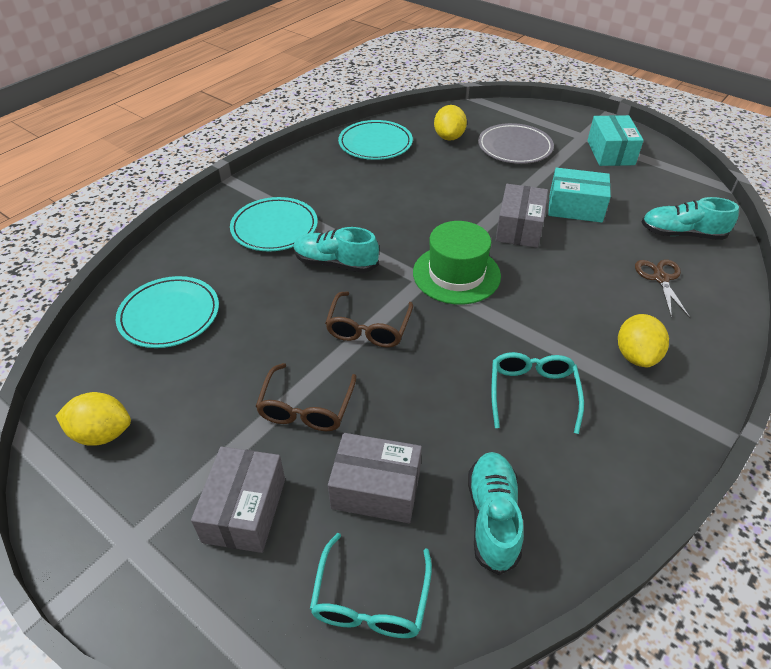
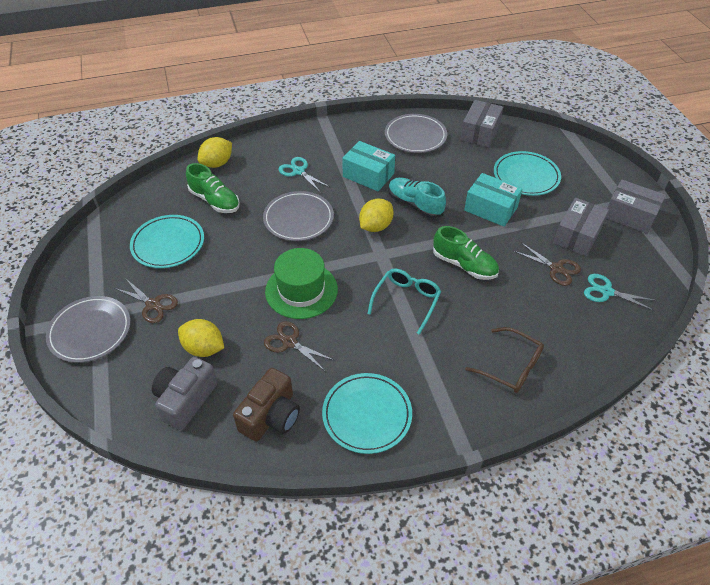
brown camera: none = 0 -> [233,368,300,441] = 1
brown glasses: [256,363,357,431] [325,291,413,348] = 2 -> [465,327,544,393] = 1
brown scissors: [635,260,690,318] = 1 -> [115,278,178,323] [264,321,335,371] [514,243,581,286] = 3
green shoe: none = 0 -> [186,163,240,213] [433,226,499,280] = 2
grey camera: none = 0 -> [152,357,218,430] = 1
grey plate: [478,123,554,164] = 1 -> [46,296,130,363] [263,191,334,241] [385,114,447,153] = 3
turquoise glasses: [310,533,432,638] [492,352,584,434] = 2 -> [367,269,441,335] = 1
turquoise scissors: none = 0 -> [278,157,330,193] [584,274,657,311] = 2
turquoise shoe: [293,227,379,273] [468,452,524,575] [641,197,739,240] = 3 -> [389,177,446,218] = 1

